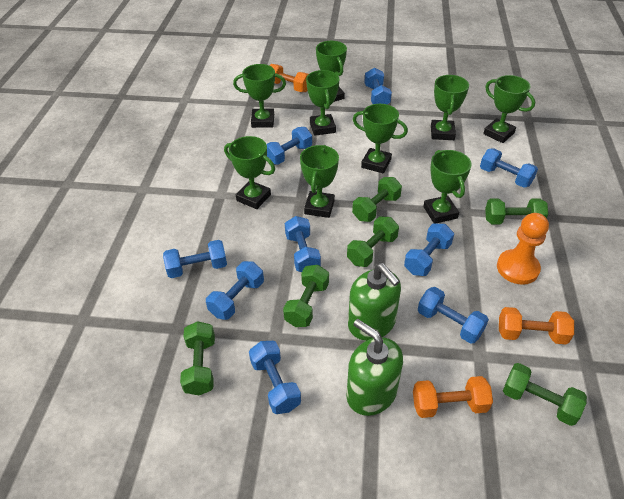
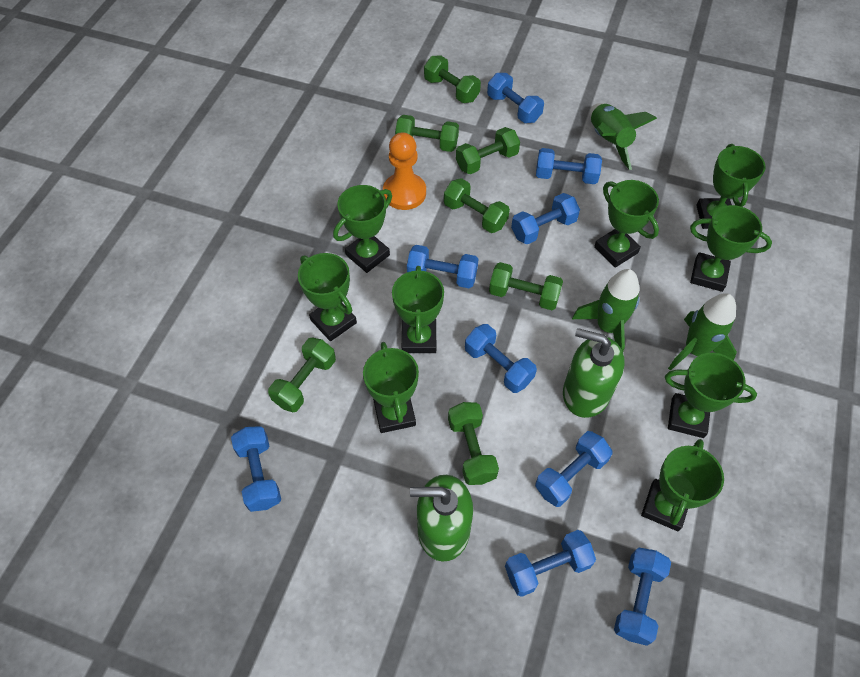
green dumbbell: [180,321,215,395] [283,265,329,327] [347,216,399,267] [352,177,402,222] [485,198,548,225] [503,363,587,426] = 6 -> [268,337,336,412] [395,115,459,152] [424,56,481,103] [444,178,510,233] [448,402,499,485] [456,127,520,174] [489,262,563,310] = 7
green rocket: none = 0 -> [572,269,640,352] [590,103,657,170] [668,293,737,371] = 3
orange dumbbell: [270,64,309,92] [413,376,493,418] [499,307,574,344] = 3 -> none = 0

